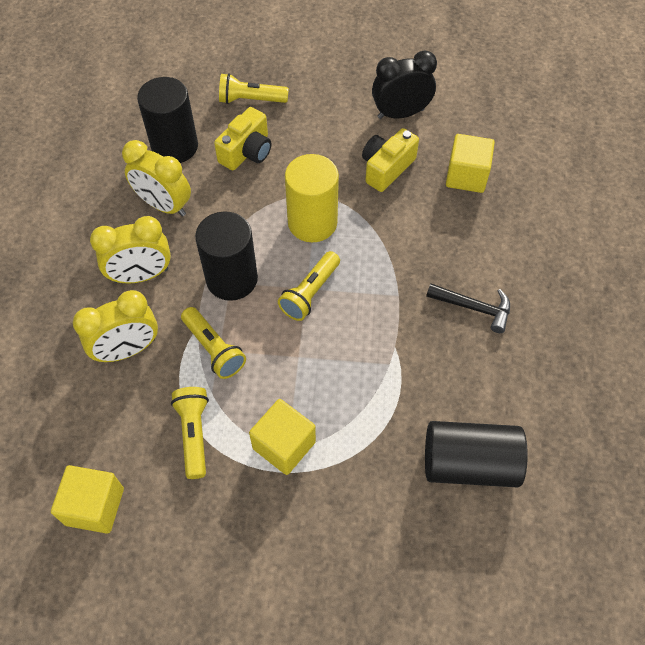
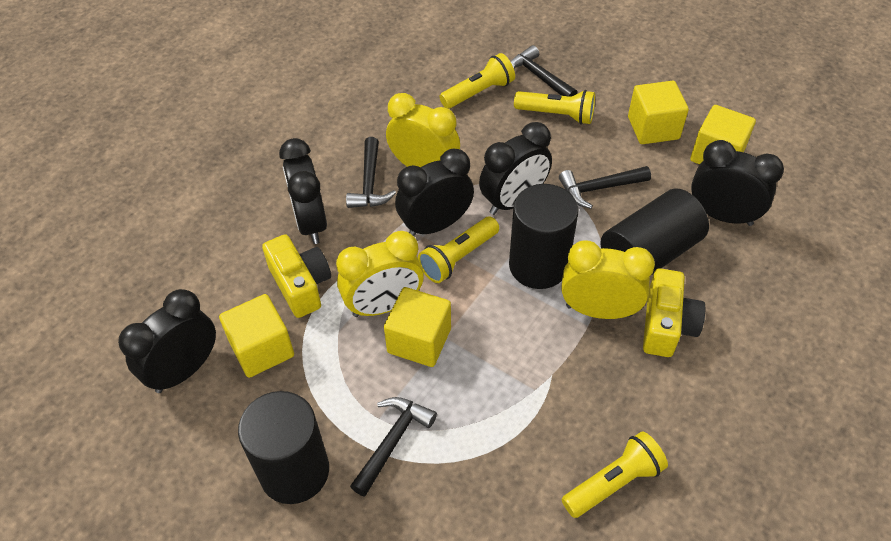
black clock: [372,50,437,119] = 1 -> [118,289,216,393] [279,138,327,244] [395,149,474,236] [479,122,552,215] [691,140,784,226] = 5
black hammer: [426,284,510,333] = 1 -> [346,137,396,208] [350,397,437,497] [510,45,577,97] [559,166,651,209] = 4
yellow cube: [51,465,124,534] [249,399,316,475] [446,134,495,193] = 3 -> [219,294,294,378] [384,287,451,367] [628,81,689,144] [690,105,756,164] = 4
yellow cylinder: [285,154,339,242] = 1 -> none = 0

